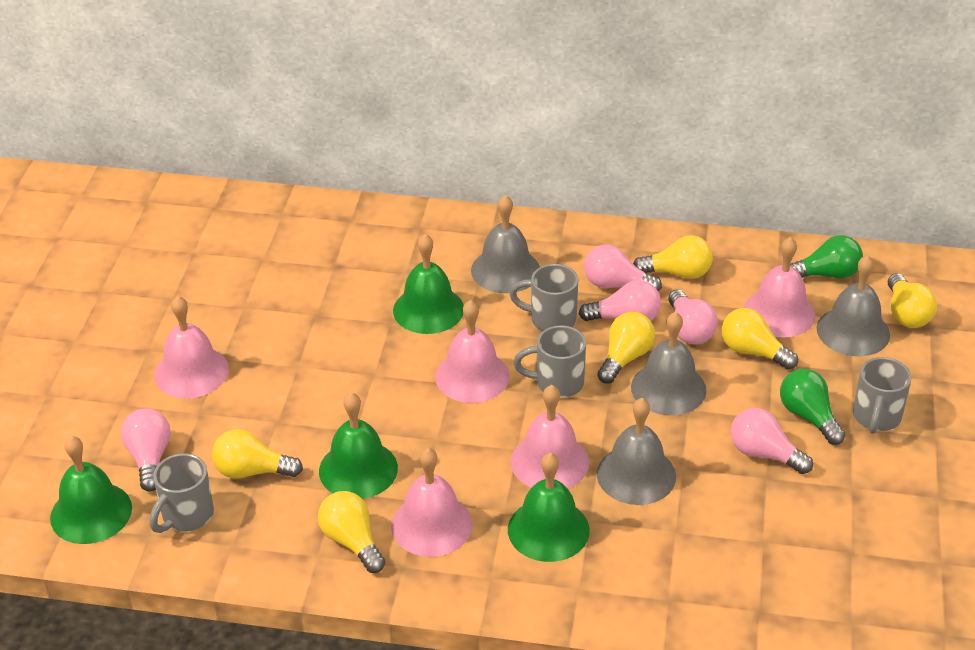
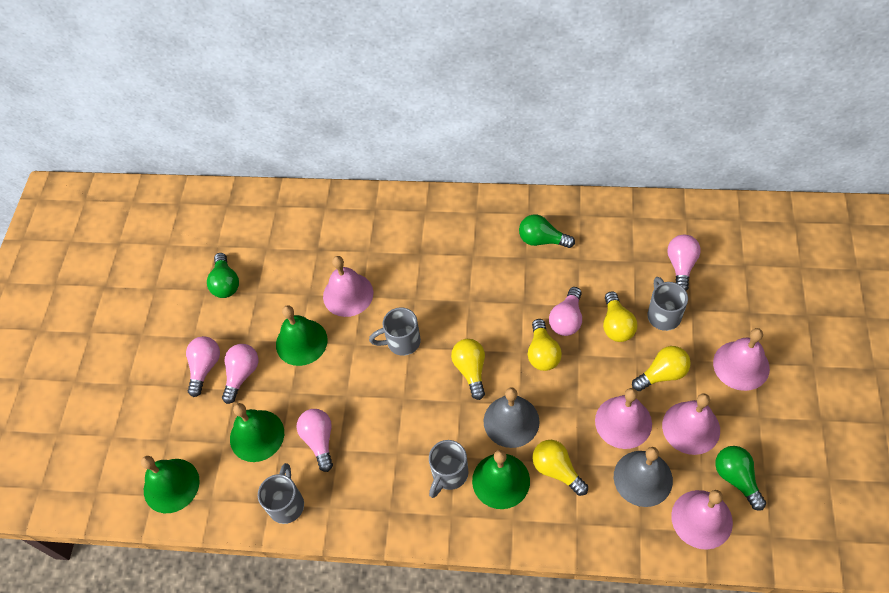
green light bulb: [780,369,846,445] [790,235,863,279] = 2 -> [207,253,239,298] [519,215,575,248] [715,446,766,511] = 3
grey bell: [471,195,540,293] [597,398,676,505] [631,312,706,415] [816,255,890,356] = 4 -> [484,387,540,448] [614,447,673,507] = 2
yellow light bulb: [212,429,303,479] [318,491,385,573] [597,312,655,383] [633,235,713,279] [721,308,798,370] [888,273,937,328] = 6 -> [451,339,485,400] [528,319,562,371] [532,440,588,496] [603,291,637,342] [632,346,691,391] = 5

